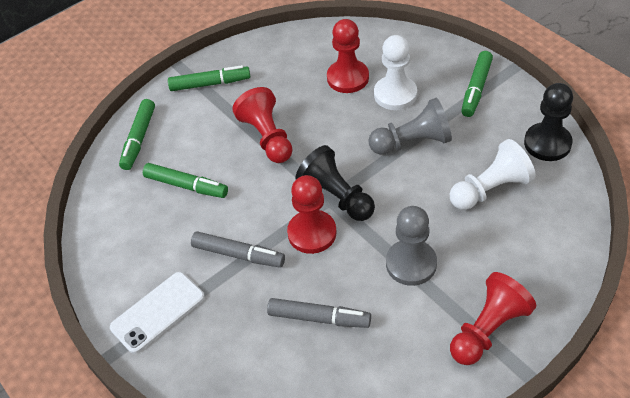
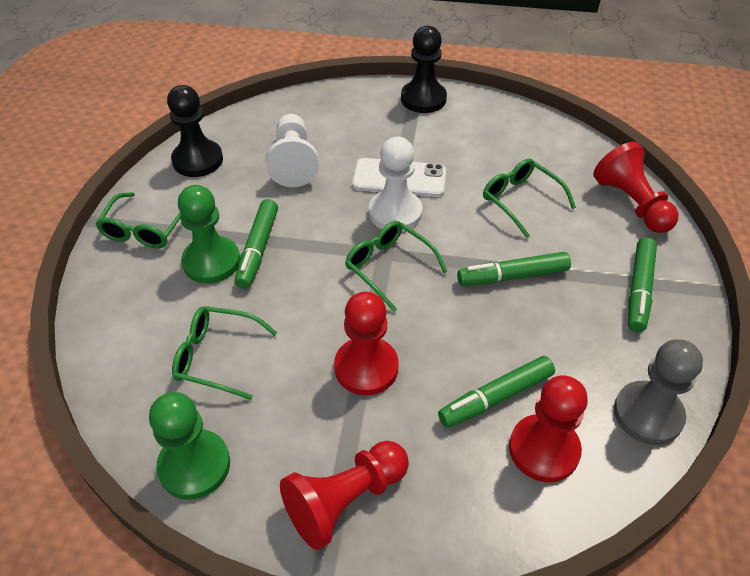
green glasses: none = 0 -> [96,192,181,248] [172,306,277,400] [345,221,447,312] [483,159,576,238] = 4
green pawn: none = 0 -> [149,392,230,500] [178,185,240,284] = 2
grey marker: [191,231,285,267] [267,298,371,328] = 2 -> none = 0
grey pawn: [368,98,452,155] [386,206,437,286] = 2 -> [614,339,703,445] = 1

